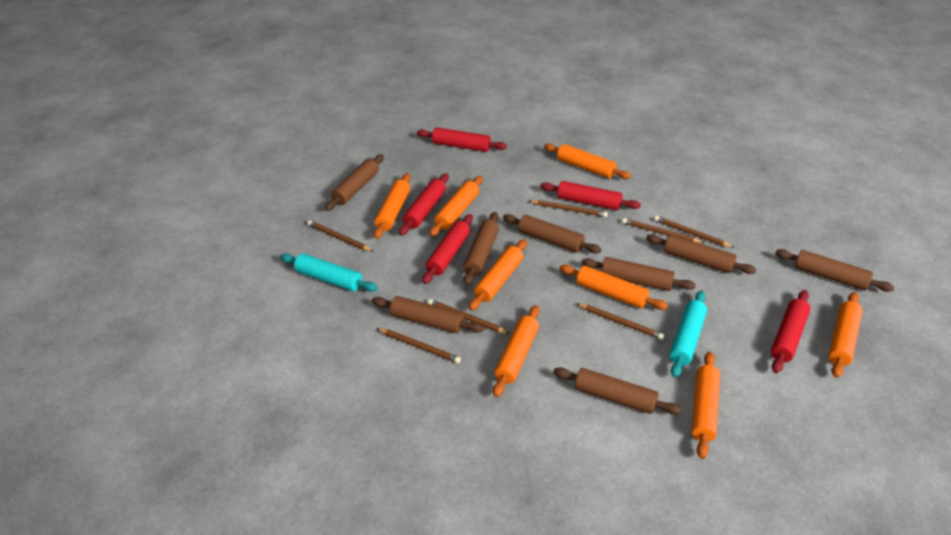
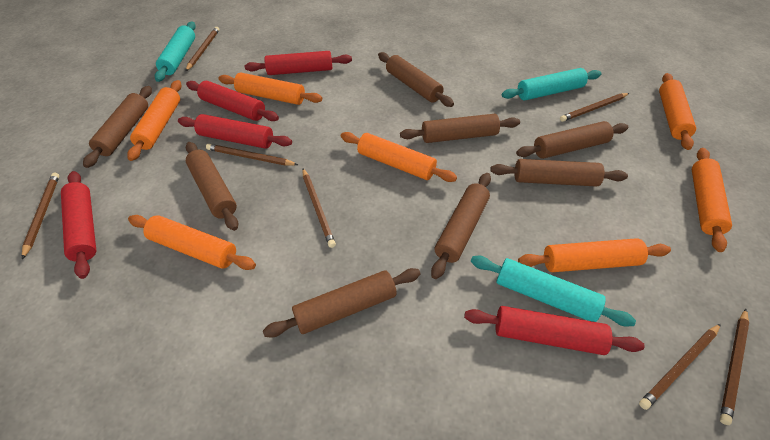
orange rolling pin: [374,173,411,239] [430,176,483,236] [469,239,527,311] [493,305,539,397] [544,143,631,179] [559,265,668,310] [691,352,720,459] [828,292,863,378] = 8 -> [127,80,182,161] [128,215,256,270] [218,72,322,105] [341,132,457,182] [518,238,671,272] [659,73,696,150] [692,148,732,252] = 7
turquoise rolling pin: [280,253,378,292] [670,290,707,378] = 2 -> [155,21,196,82] [471,256,636,326] [502,68,601,100] = 3

